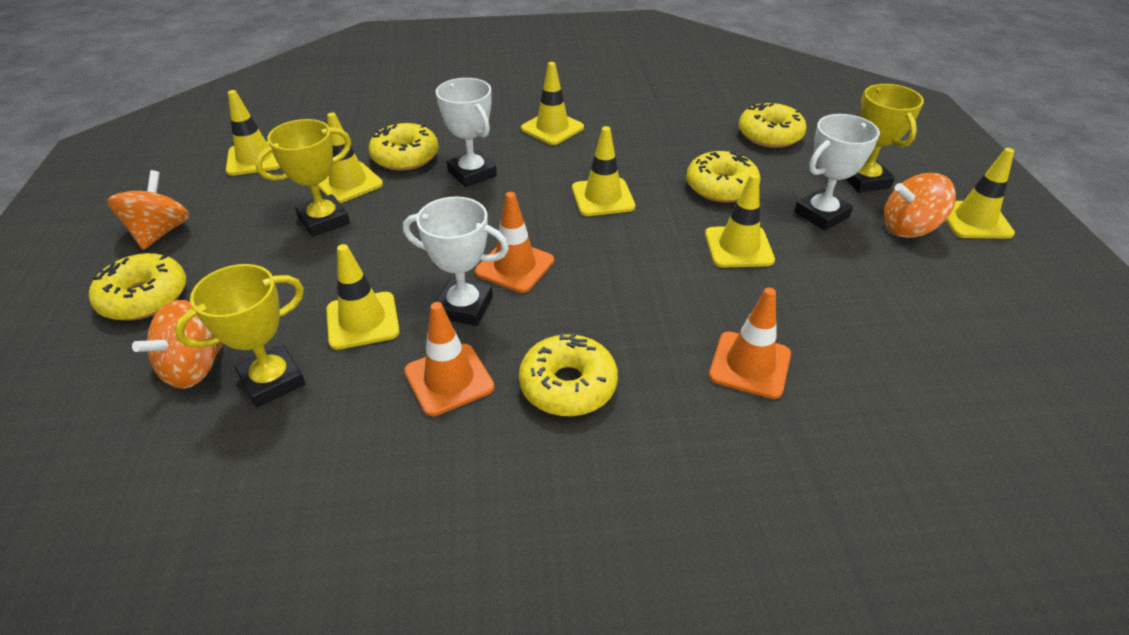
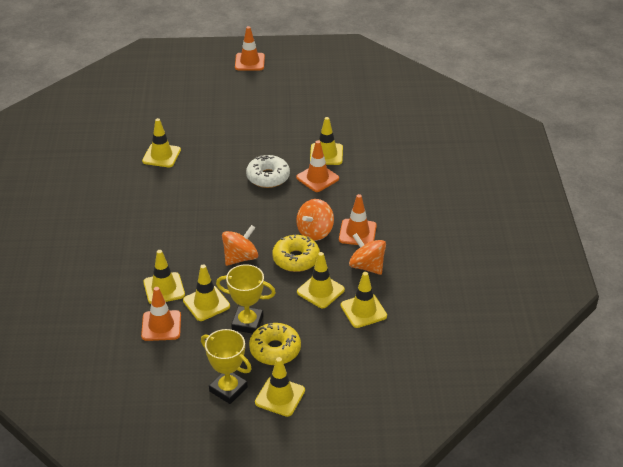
orange traffic cone: [404,302,494,416] [475,192,554,293] [709,288,791,399] = 3 -> [141,287,181,341] [235,26,265,70] [296,140,339,192] [339,194,377,245] = 4
white donut: none = 0 -> [246,155,290,188] = 1
white trophy: [403,196,509,326] [436,78,497,187] [794,114,880,231] = 3 -> none = 0
yellow donut: [89,253,186,320] [368,123,439,171] [519,333,618,416] [686,151,760,203] [739,103,807,148] = 5 -> [249,323,301,365] [273,235,320,272] = 2
yellow trophy: [174,264,305,407] [255,119,351,237] [845,84,924,193] = 3 -> [201,329,252,404] [216,264,276,334] = 2

